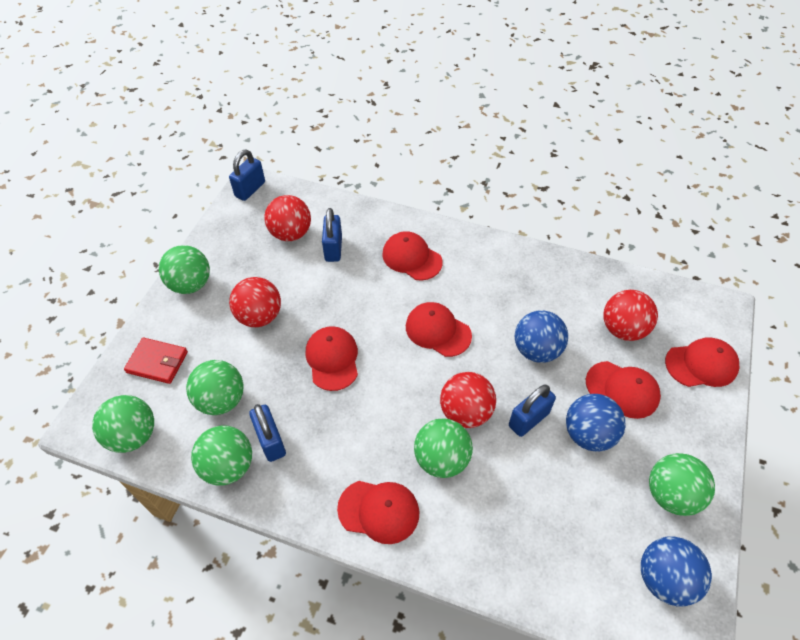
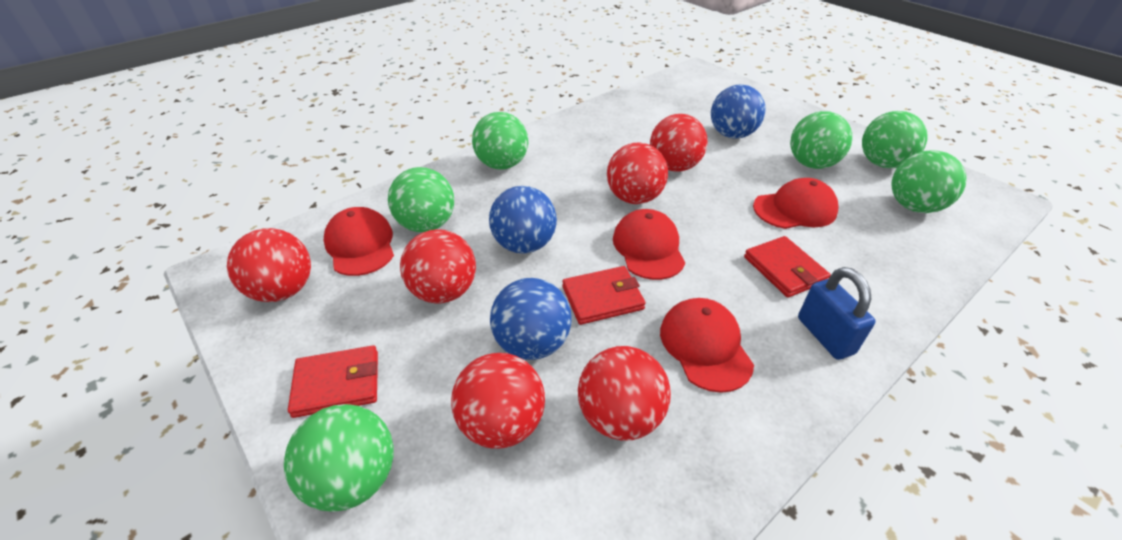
blue padlock: [229,150,265,201] [249,404,286,462] [322,208,342,262] [509,385,556,437] = 4 -> [798,267,876,360] = 1
red ball: [229,277,281,327] [264,195,311,241] [440,372,496,428] [603,290,658,341] = 4 -> [227,228,311,302] [400,229,476,303] [451,353,545,449] [578,346,671,441] [607,143,668,204] [650,114,708,172] = 6
red cap: [306,326,358,391] [337,481,420,544] [382,231,443,280] [406,302,472,357] [586,361,661,419] [665,338,739,387] = 6 -> [324,207,394,276] [613,209,685,280] [660,298,754,393] [753,178,839,229] = 4
red wallet: [124,338,188,384] = 1 -> [288,345,378,418] [562,266,646,325] [744,236,831,298] = 3

